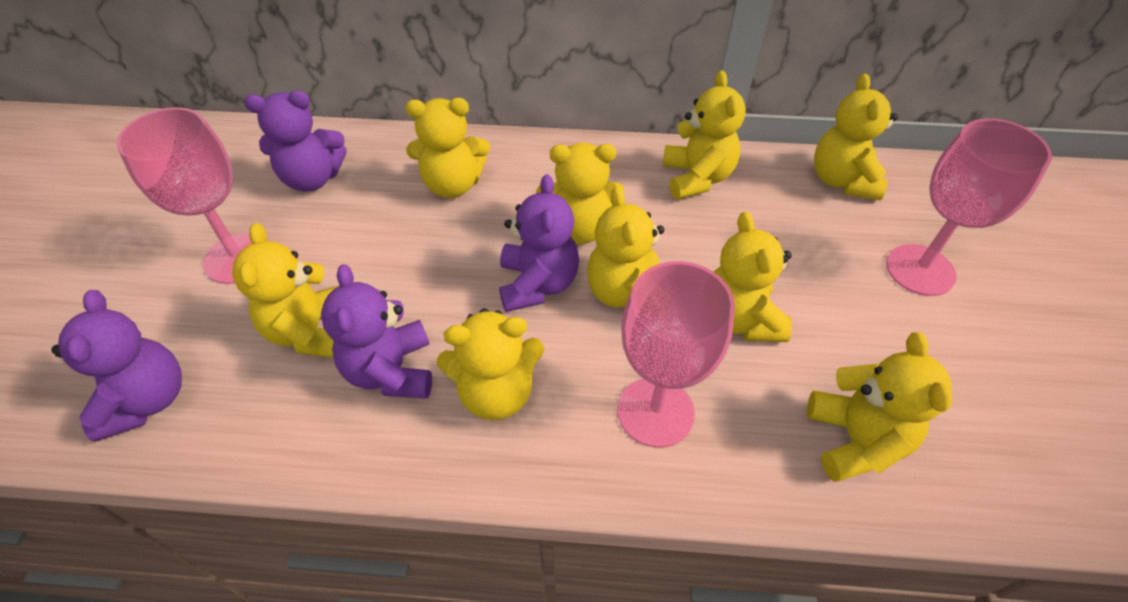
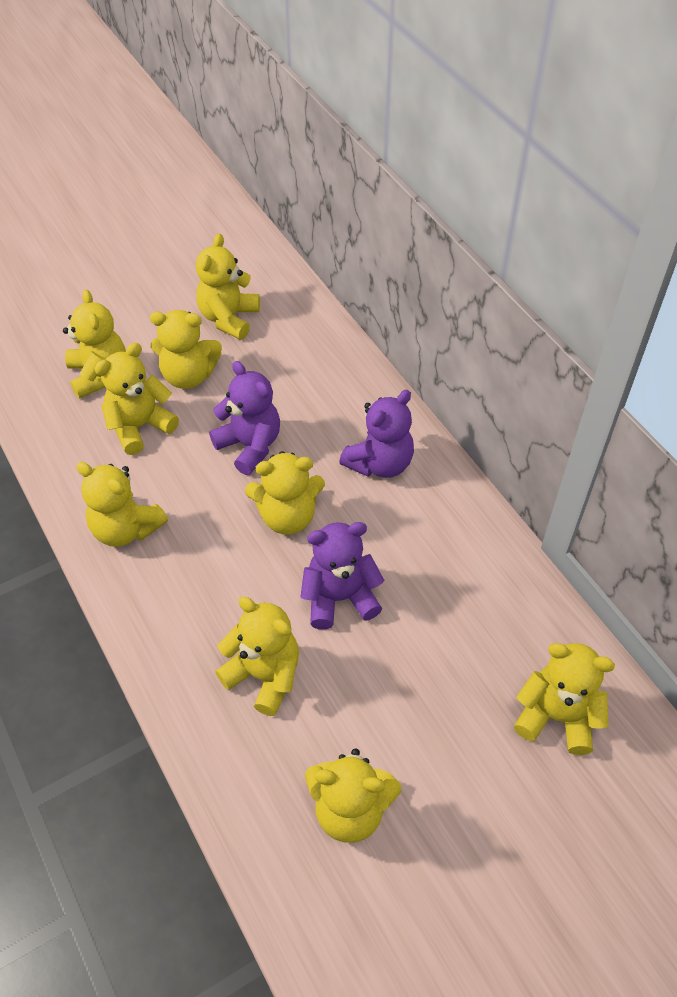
pink goblet: [116,107,252,284] [618,261,735,448] [886,118,1052,296] = 3 -> none = 0
purple teddy bear: [51,290,182,442] [244,90,347,192] [321,264,432,398] [499,174,579,312] = 4 -> [209,361,280,475] [300,522,385,630] [339,390,414,478] = 3

